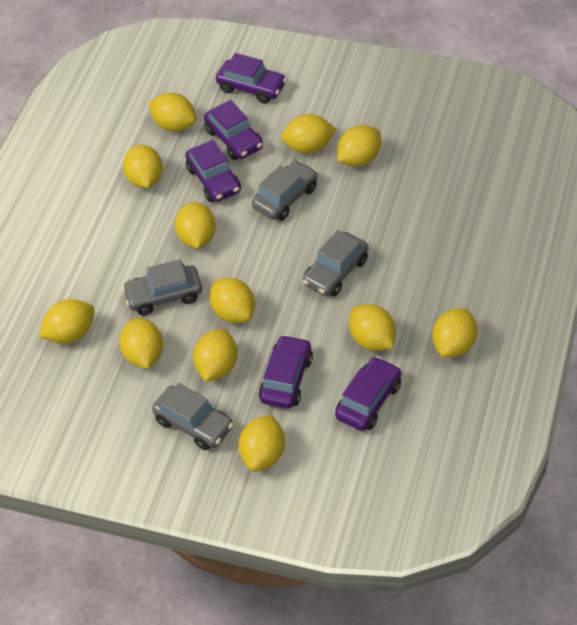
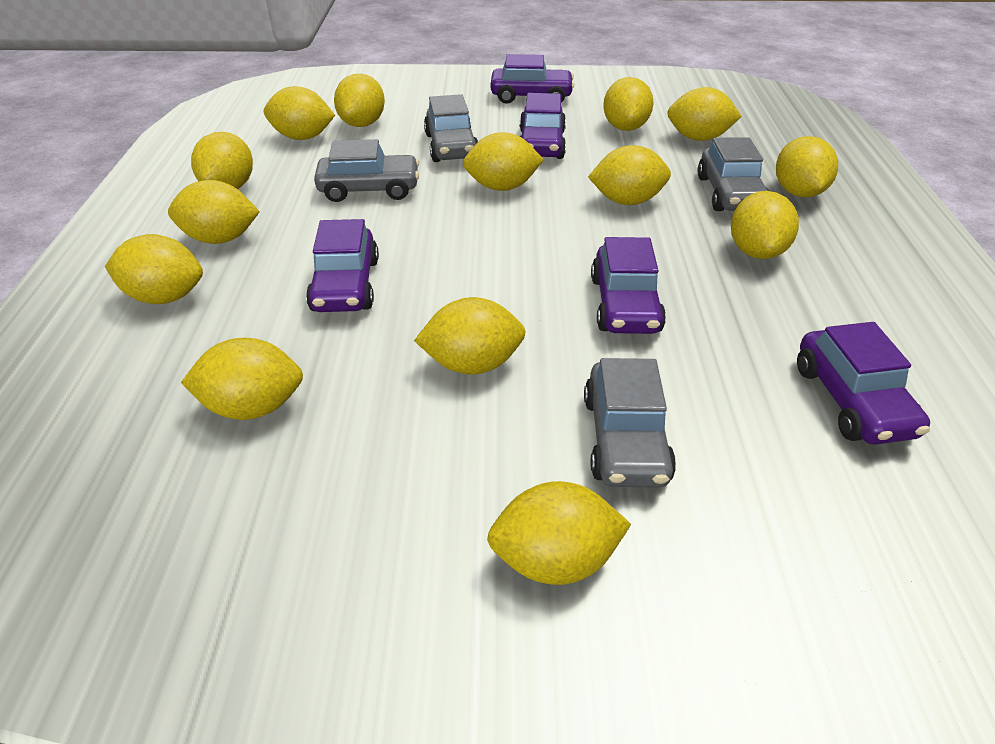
yellow lemon: [39,299,95,344] [119,318,163,369] [123,145,163,188] [148,93,196,132] [175,202,216,249] [193,329,238,382] [209,278,255,323] [238,415,285,472] [281,114,337,154] [337,125,381,167] [349,304,396,351] [432,308,477,358] = 12 -> [105,234,203,304] [168,180,260,244] [181,338,303,420] [191,132,253,189] [264,86,335,140] [334,74,385,127] [414,297,526,374] [463,132,544,191] [487,481,631,585] [588,145,671,205] [603,77,654,131] [667,87,742,141] [731,191,799,259] [776,136,838,197] = 14

